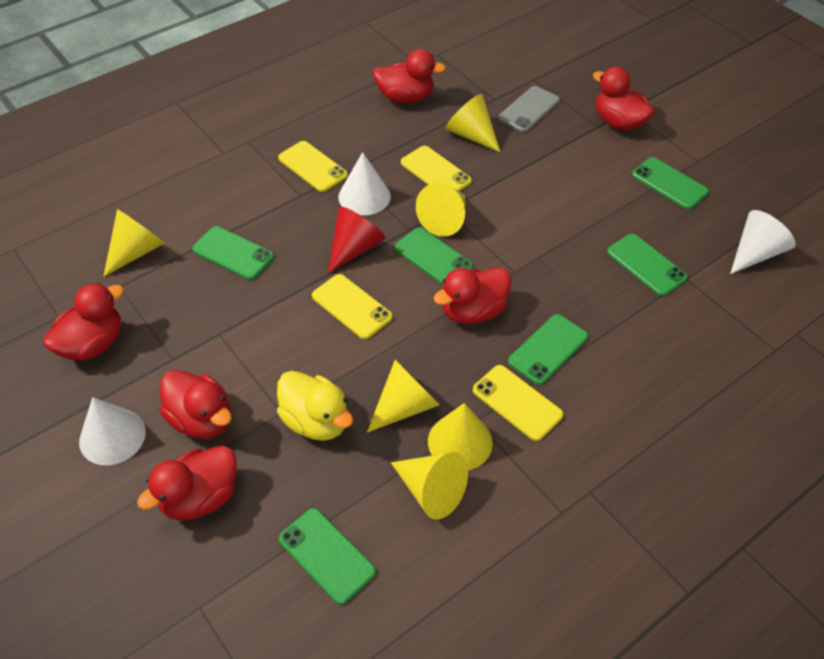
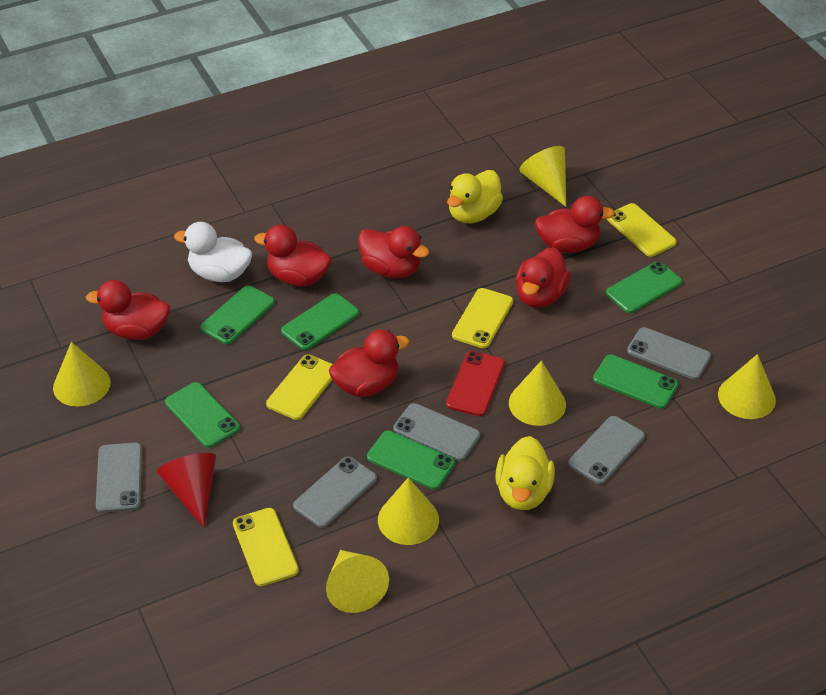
grey phone: [498,86,560,132] = 1 -> [96,442,142,513] [293,457,377,528] [393,403,480,461] [568,416,645,484] [627,327,711,380] = 5
red phone: none = 0 -> [446,351,505,416] = 1
white cone: [79,397,146,465] [338,152,391,215] [730,210,796,274] = 3 -> none = 0
white duck: none = 0 -> [174,222,252,282] = 1
yellow duck: [277,371,353,441] = 1 -> [447,170,503,223] [495,436,555,510] = 2

